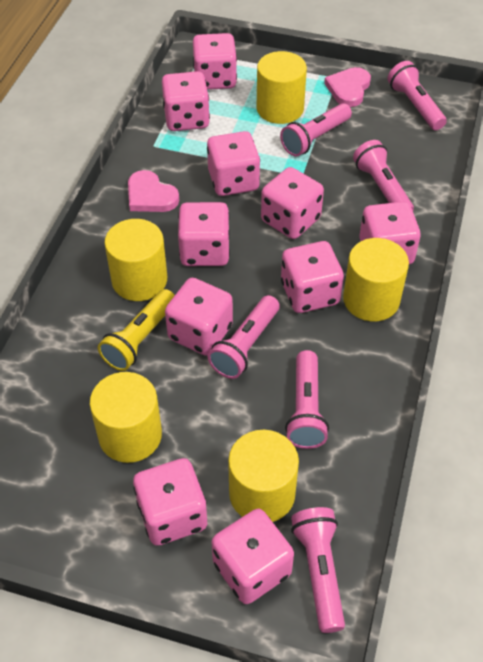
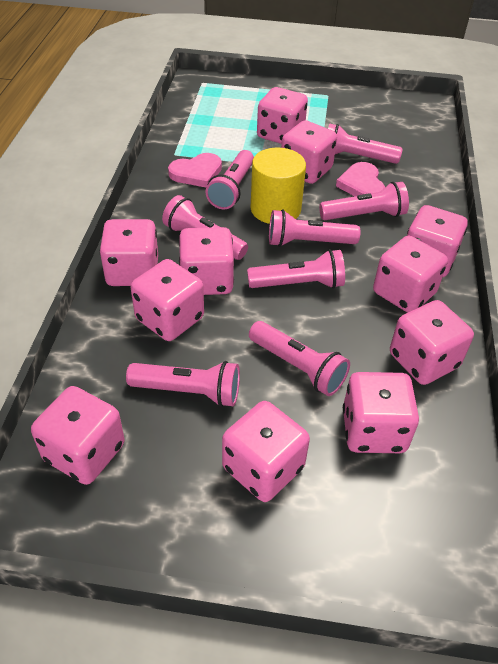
pink dice: [133,458,207,546] [162,71,210,131] [165,278,233,356] [178,202,230,266] [193,33,237,90] [207,131,260,196] [211,509,294,604] [261,167,324,239] [281,241,344,313] [359,202,421,264] = 10 -> [31,386,125,485] [100,219,158,286] [131,259,204,341] [179,227,234,295] [222,401,310,502] [257,87,308,144] [281,120,337,184] [343,372,419,453] [373,236,448,313] [390,300,474,385] [407,205,468,277] = 11
pink flashlight: [208,295,280,379] [280,103,352,156] [285,350,329,449] [291,507,345,633] [353,140,414,211] [387,61,447,130] = 6 -> [126,361,240,407] [162,195,248,260] [206,150,254,210] [247,249,345,289] [249,321,350,396] [269,209,360,247] [319,182,409,220] [328,123,403,164] = 8
yellow cylinder: [90,372,162,463] [104,219,167,301] [228,430,299,522] [256,51,307,124] [343,238,409,321] = 5 -> [251,147,306,224] = 1
yellow flashlight: [98,289,175,371] = 1 -> none = 0

